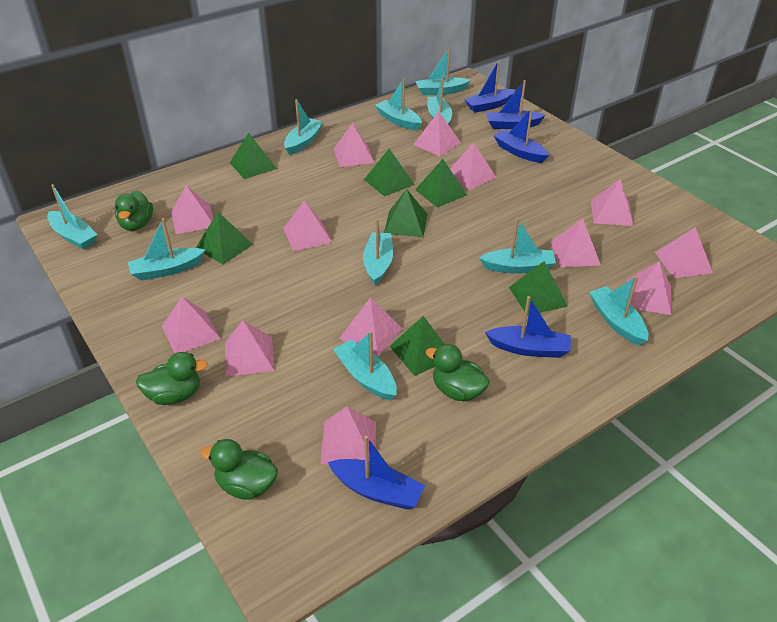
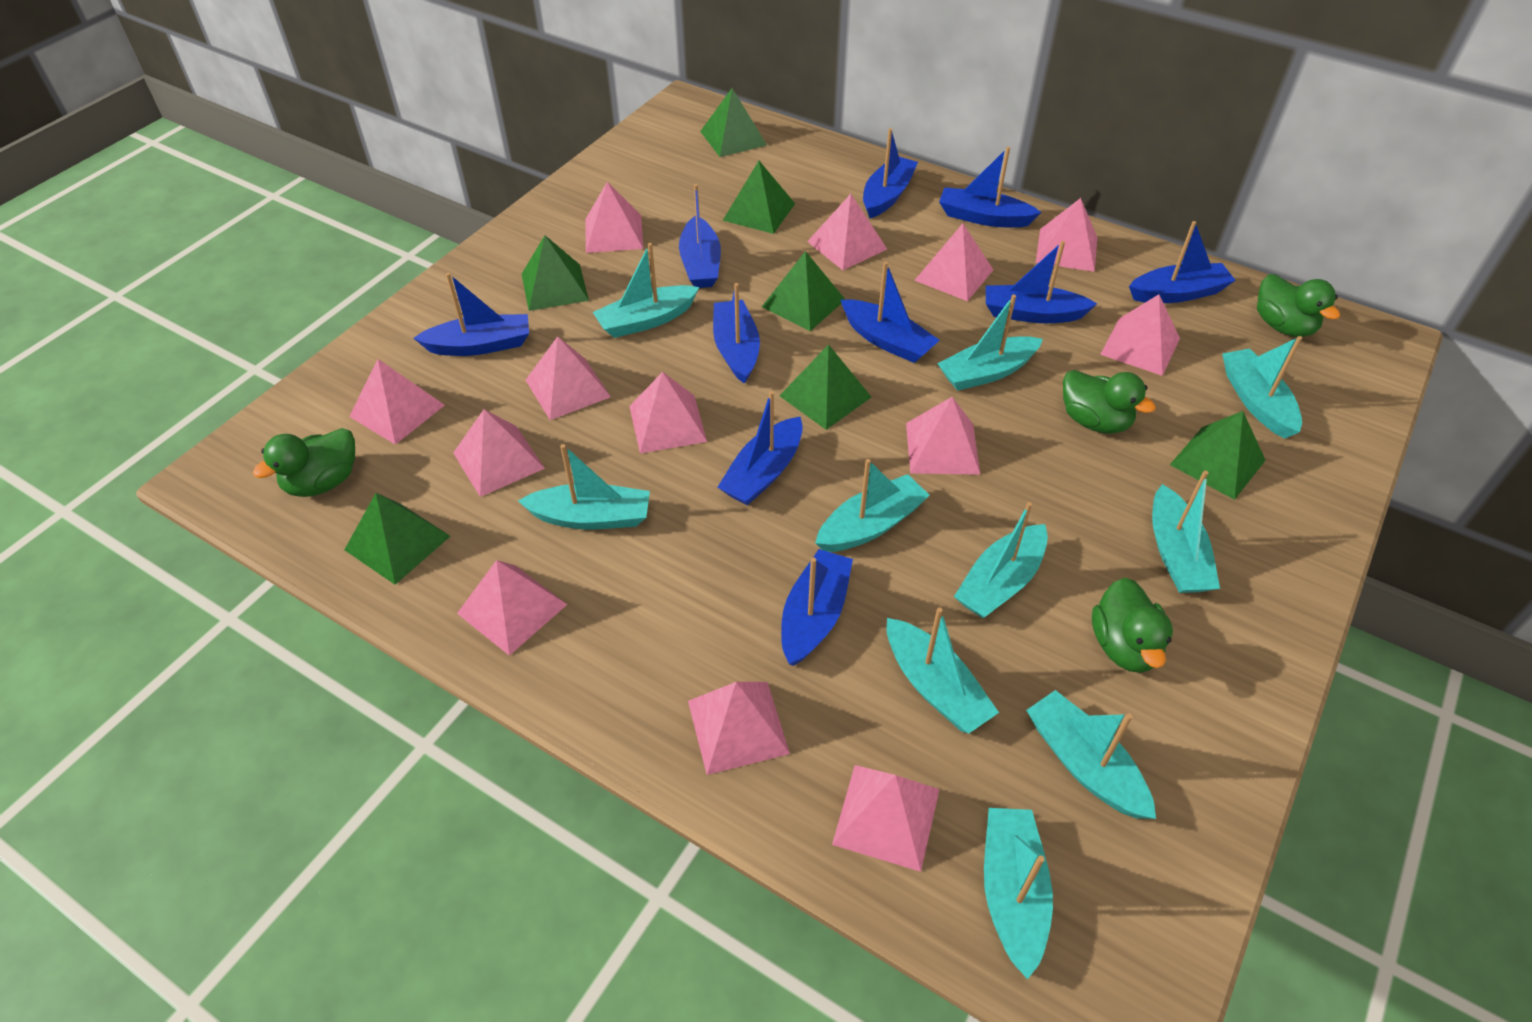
blue boat: [328,436,425,510] [464,60,515,113] [485,296,571,358] [486,80,546,129] [494,108,549,163] = 5 -> [414,273,529,356] [679,184,721,288] [713,283,760,384] [718,391,803,505] [781,549,853,666] [841,261,940,363] [863,128,918,219] [939,147,1042,228] [986,241,1097,323] [1129,221,1236,303] = 10

